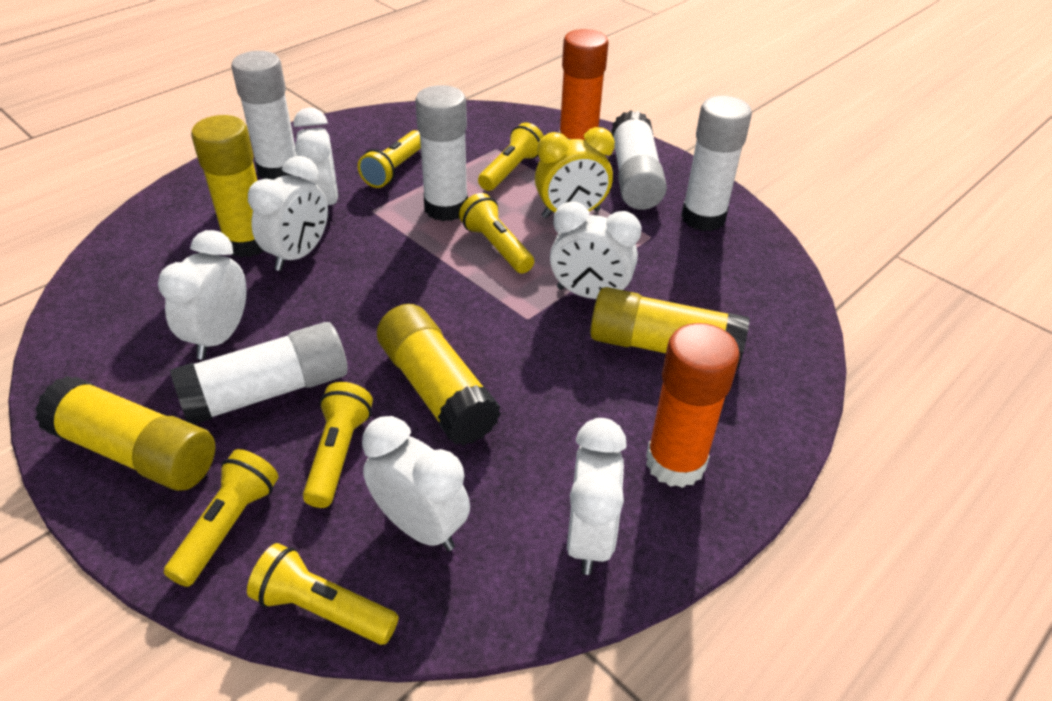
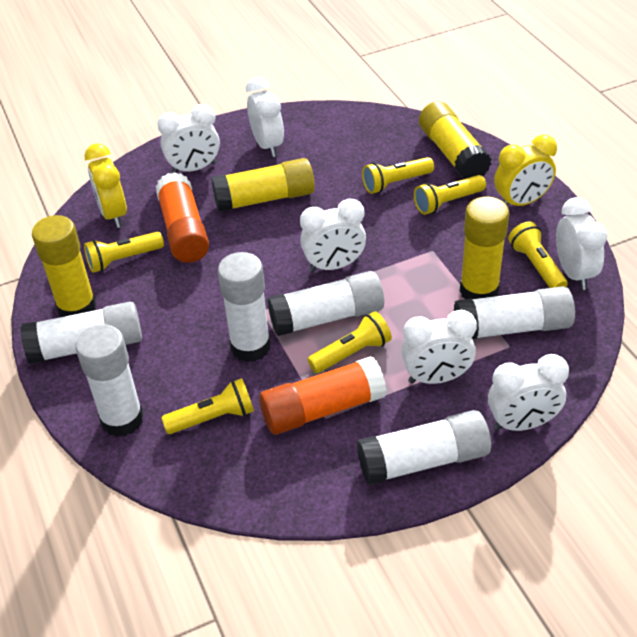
white glue stick: [170,322,348,424] [232,51,297,180] [415,85,468,221] [611,111,667,210] [681,96,752,231] = 5 -> [20,302,142,364] [75,324,144,437] [218,252,271,362] [267,271,384,336] [357,410,491,485] [454,286,575,339] = 6
yellow clock: [535,127,615,218] = 1 -> [84,143,127,228] [494,135,557,206] = 2

